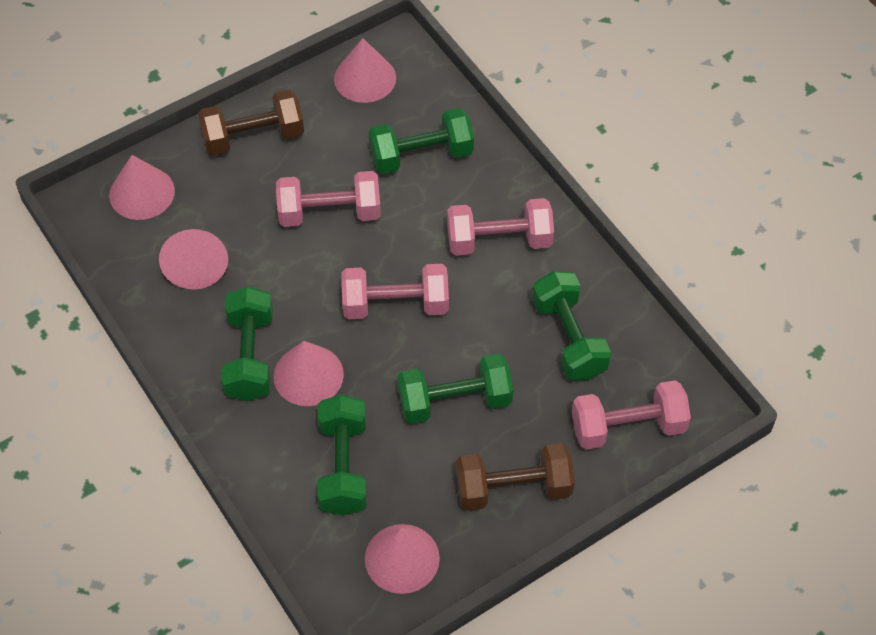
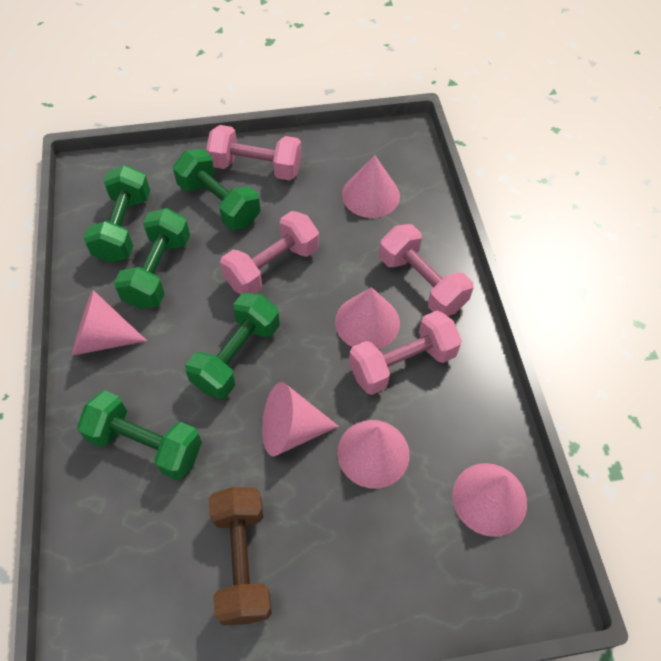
brown dumbbell: [198,90,304,156] [456,443,575,511] = 2 -> [209,487,272,626] = 1
pink cone: [109,155,175,220] [159,229,228,289] [274,341,344,406] [334,38,396,103] [365,524,440,594] = 5 -> [72,290,147,356] [262,382,339,456] [335,287,400,349] [337,420,409,489] [342,155,400,218] [452,463,527,537] = 6

